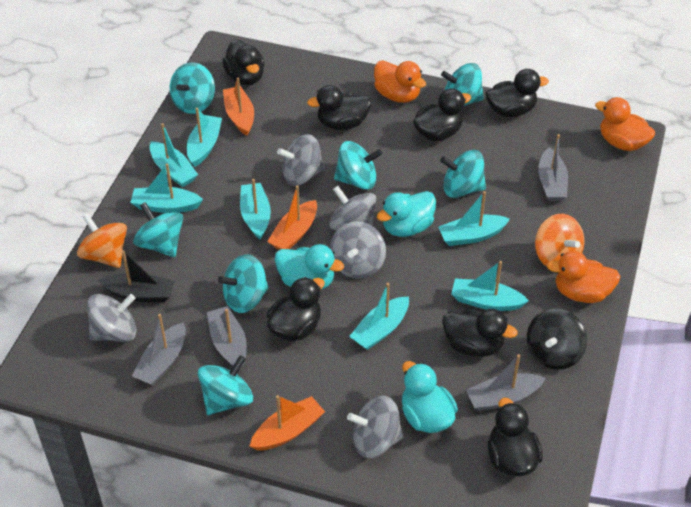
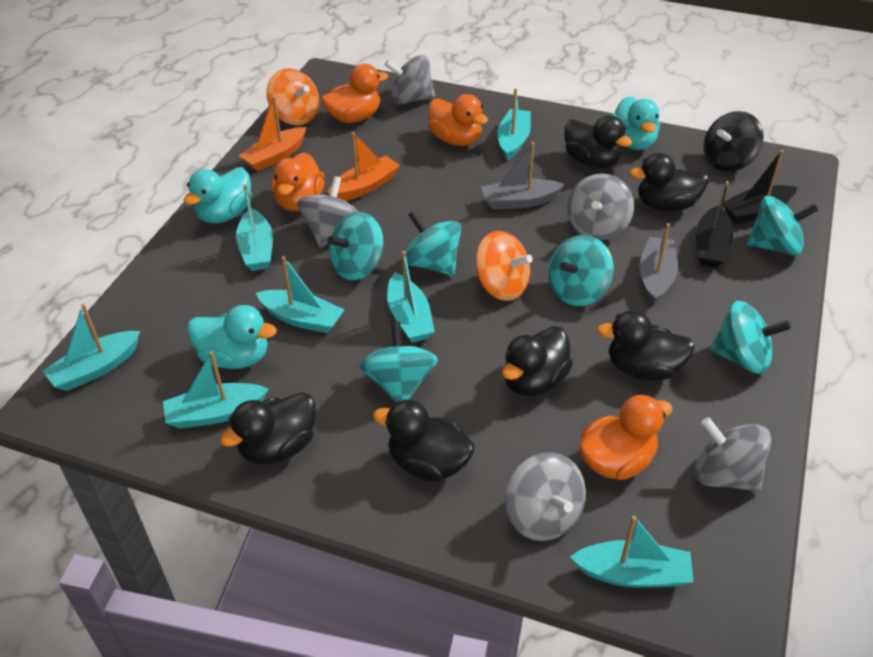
black boat: [98,250,174,302] = 1 -> [696,181,733,268] [723,150,797,224] = 2
black duck: [222,40,264,85] [267,277,325,341] [307,85,371,130] [413,88,471,141] [442,309,518,357] [485,69,549,117] [488,398,543,476] = 7 -> [220,392,316,464] [373,399,475,482] [502,326,573,396] [564,115,632,168] [597,310,695,381] [629,153,709,211] = 6
grey boat: [132,314,186,385] [207,306,247,371] [466,354,546,411] [538,134,568,201] = 4 -> [481,142,565,209] [640,223,678,304] = 2
orange boat: [223,77,254,136] [250,395,325,451] [267,185,317,250] = 3 -> [239,96,306,171] [328,132,400,201] = 2
orange duck: [374,60,426,103] [547,251,620,303] [595,97,655,151] = 3 -> [272,152,325,211] [321,64,388,123] [428,94,488,146] [579,395,673,480] = 4
turquoise spinning top: [133,202,183,257] [170,62,215,114] [198,355,253,415] [218,254,269,313] [334,141,382,190] [440,150,486,198] [441,63,484,106] = 7 -> [327,212,383,280] [359,321,438,402] [406,210,461,276] [548,235,614,306] [710,301,791,374] [747,196,818,256] = 6

